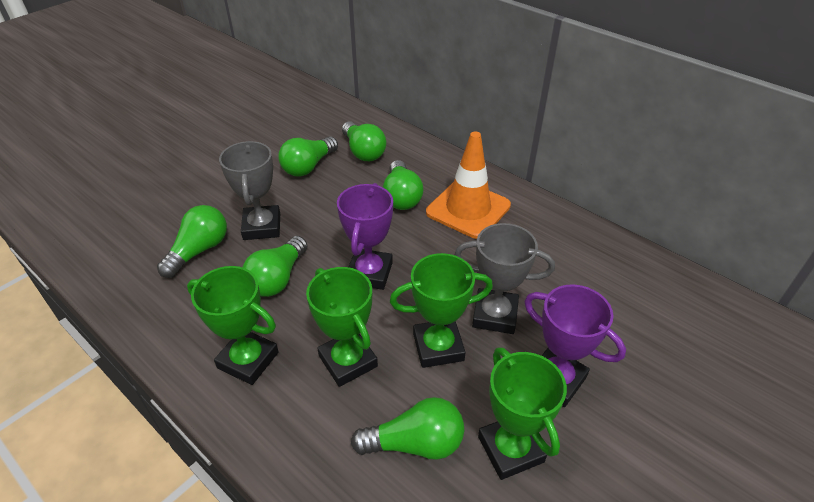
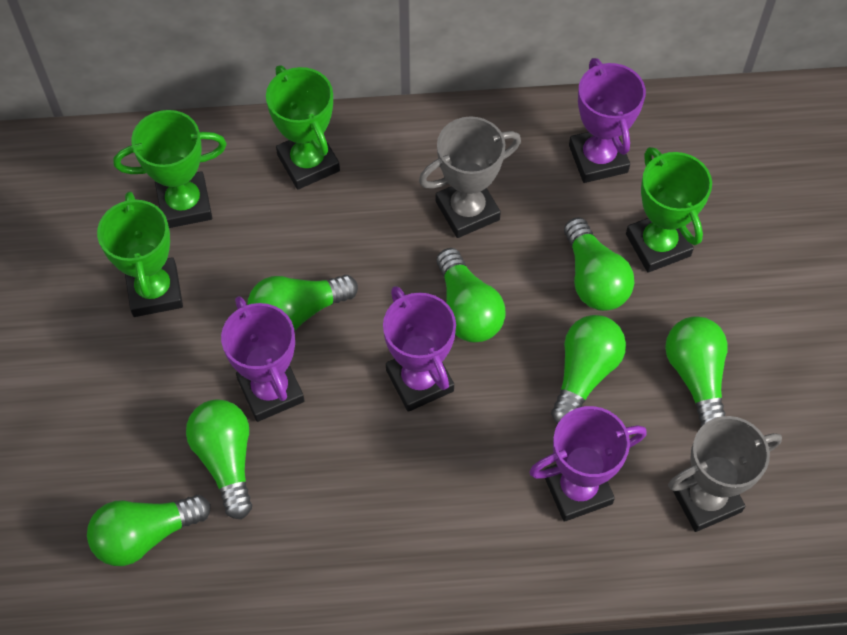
green light bulb: [157,205,227,278] [243,236,307,297] [278,136,338,176] [342,121,386,161] [351,397,464,460] [383,160,424,210] = 6 -> [87,495,211,566] [186,399,252,520] [247,275,358,331] [437,248,506,342] [551,315,626,424] [564,217,634,311] [665,316,728,427] = 7
orange traffic cone: [426,132,511,239] = 1 -> none = 0
purple trophy: [337,183,393,290] [524,284,626,407] = 2 -> [221,296,304,422] [383,286,456,412] [529,406,647,522] [569,58,646,183] = 4

